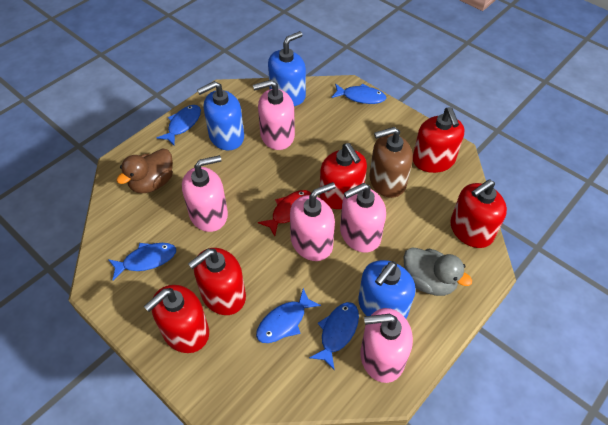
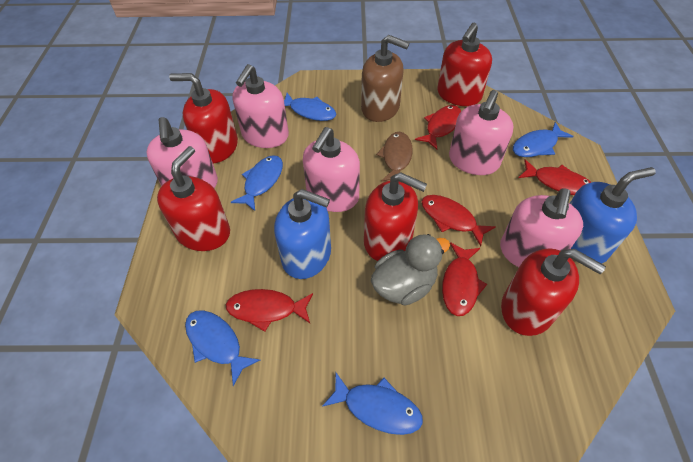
blue soap dispenser: [197,81,244,150] [268,31,306,106] [358,260,416,319] = 3 -> [274,189,331,279] [570,167,656,264] = 2
brown duck: [116,148,173,193] = 1 -> none = 0
brown fish: none = 0 -> [376,132,413,181] = 1
red fish: [258,190,311,236] = 1 -> [226,289,313,332] [415,105,461,149] [421,195,495,246] [442,242,487,316] [518,159,591,195] = 5

